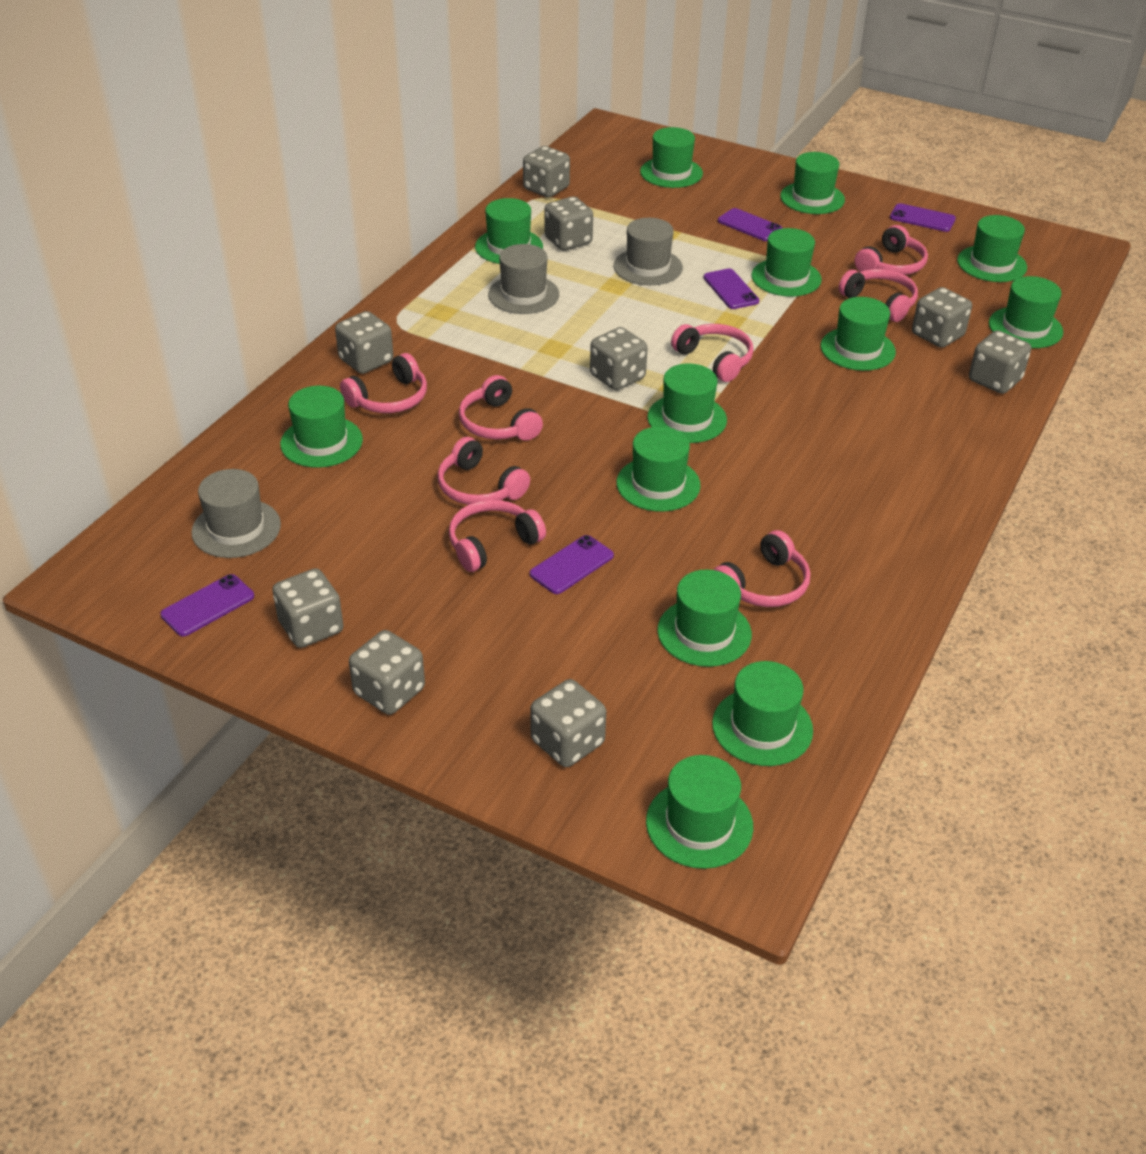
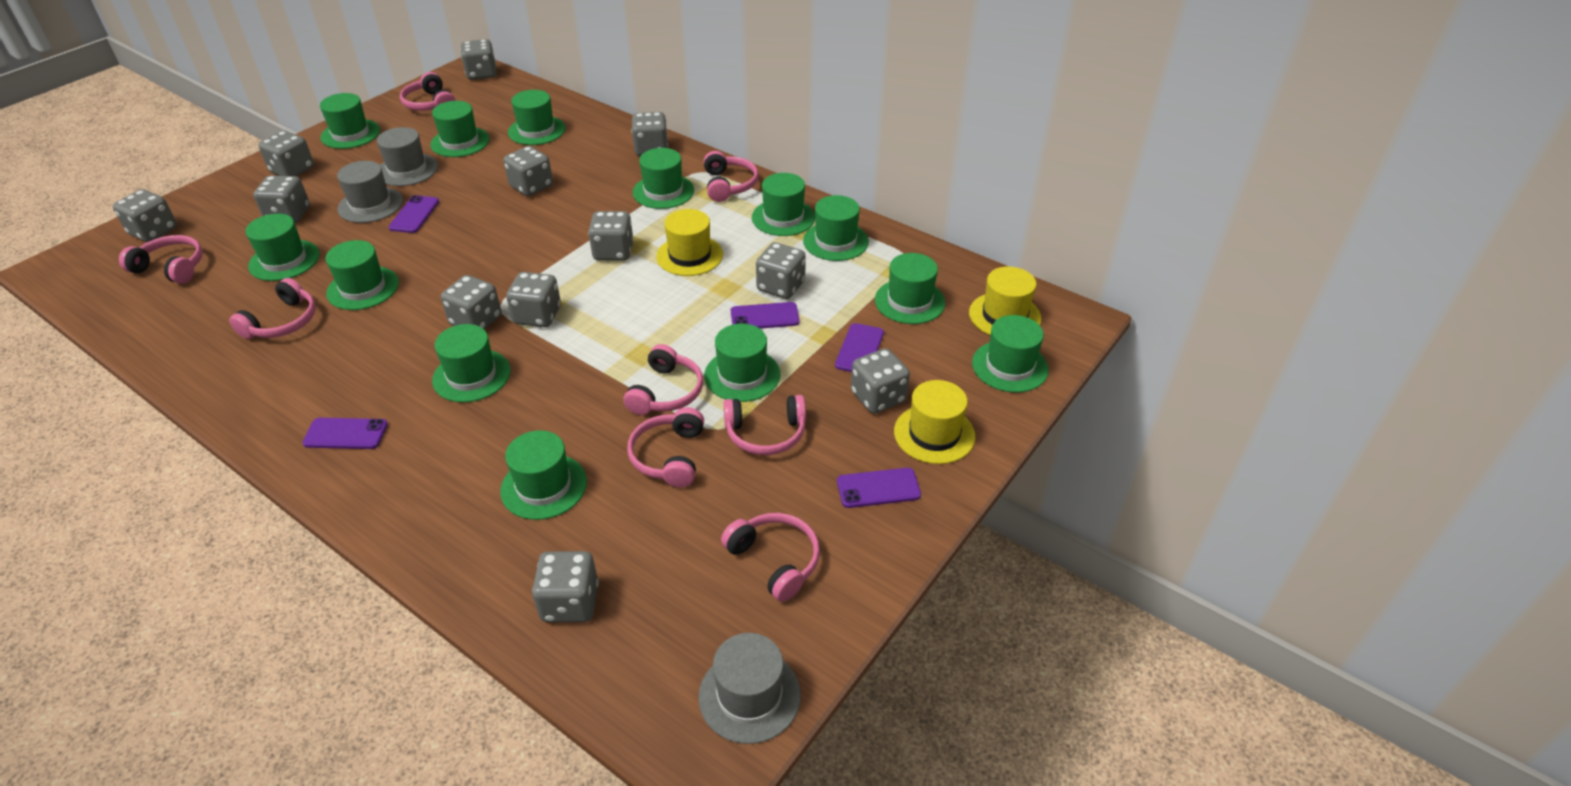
grey dice: [272,568,344,648] [335,311,394,374] [349,630,425,715] [523,146,570,198] [530,679,606,767] [544,196,593,251] [590,327,648,390] [912,287,972,348] [969,330,1031,394] = 9 -> [113,189,177,242] [253,175,310,223] [259,131,314,176] [441,275,502,330] [461,39,497,80] [503,146,553,196] [506,272,561,327] [532,551,599,622] [588,211,634,260] [632,112,668,156] [756,242,806,299] [851,348,910,414] = 12
yellow hat: none = 0 -> [656,209,723,276] [894,380,976,464] [969,266,1041,335] = 3

